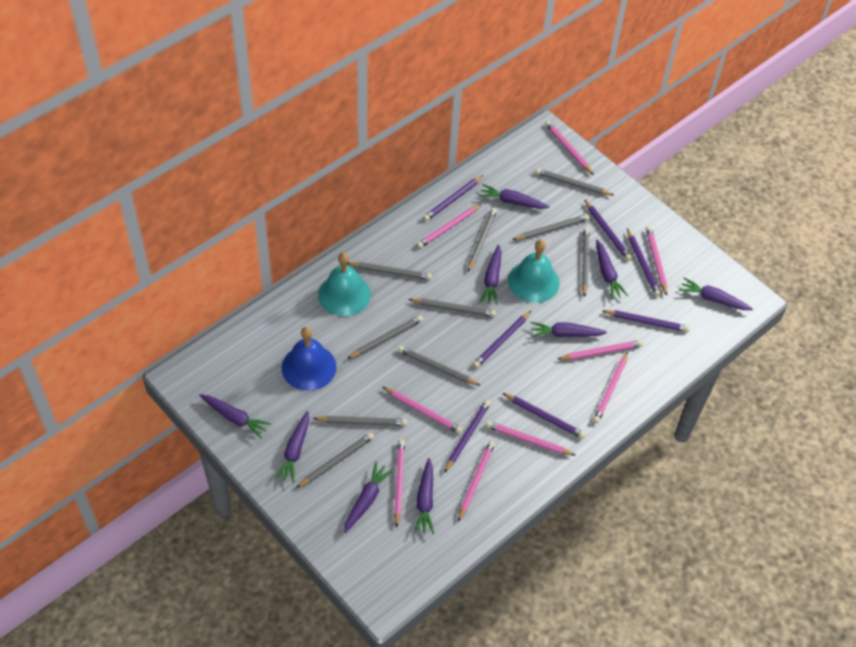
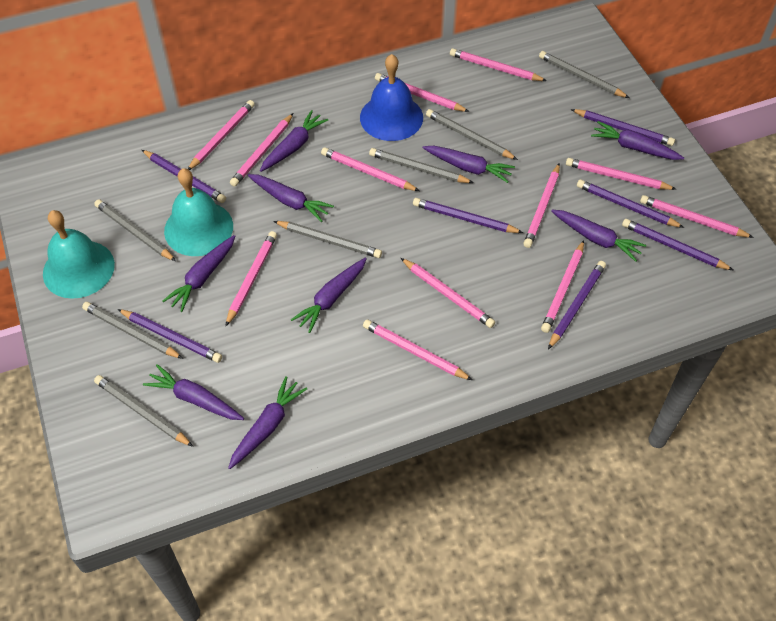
grey pencil: [296,432,374,488] [313,416,407,426] [347,315,423,359] [348,262,432,280] [398,346,481,386] [408,298,496,317] [468,208,497,272] [512,214,590,240] [535,168,614,195] [582,227,590,297] = 10 -> [82,302,183,359] [94,199,176,261] [94,375,193,447] [274,221,382,258] [369,148,474,183] [426,109,518,160] [539,51,629,98] = 7
pink pencil: [383,387,463,434] [394,439,405,528] [417,204,481,248] [458,441,495,522] [486,421,576,456] [545,121,594,175] [558,340,643,360] [593,352,628,423] [646,226,667,296] = 9 -> [188,100,255,170] [225,231,277,327] [230,113,293,187] [321,147,420,191] [363,319,472,380] [375,73,470,112] [401,258,495,328] [450,48,547,81] [523,163,560,248] [541,240,584,333] [566,158,676,190] [640,195,754,238] = 12

